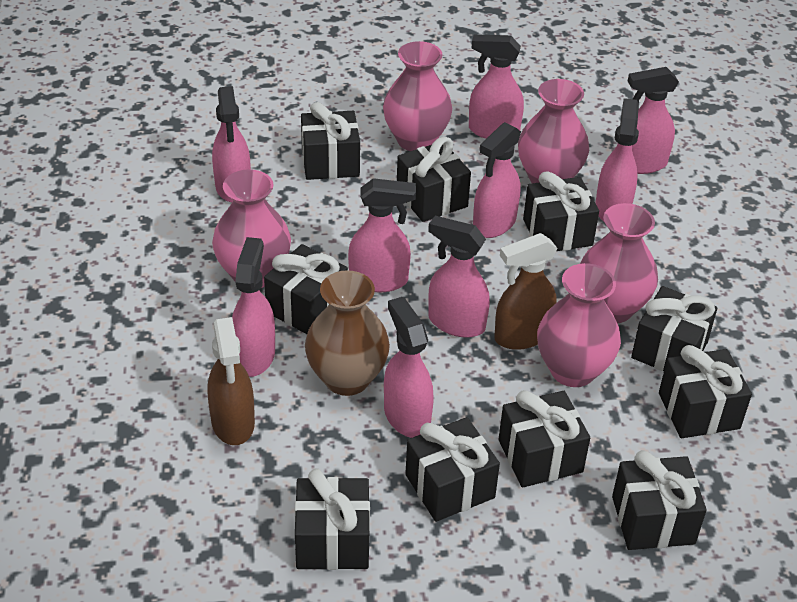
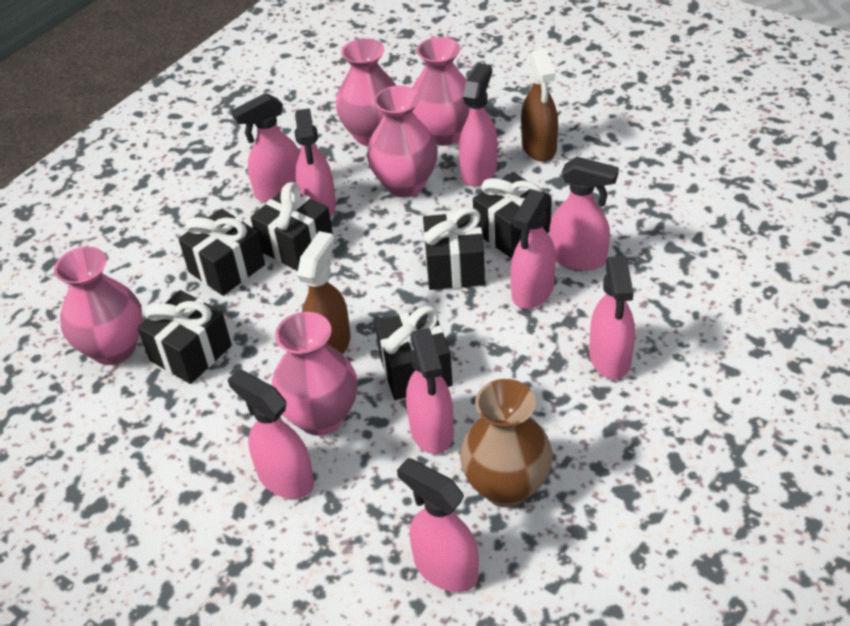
black gift: [264,244,348,334] [295,469,370,570] [301,102,360,180] [397,137,471,222] [405,417,500,522] [498,390,590,488] [523,171,599,251] [612,450,707,550] [631,286,717,371] [659,345,752,438] = 10 -> [137,290,232,384] [179,209,265,296] [251,182,333,271] [375,306,453,400] [423,207,485,290] [473,172,552,258] = 6

